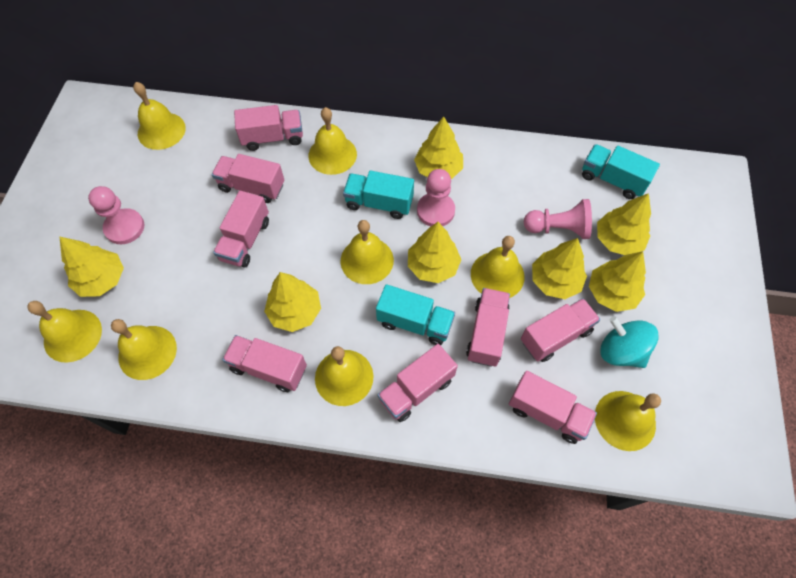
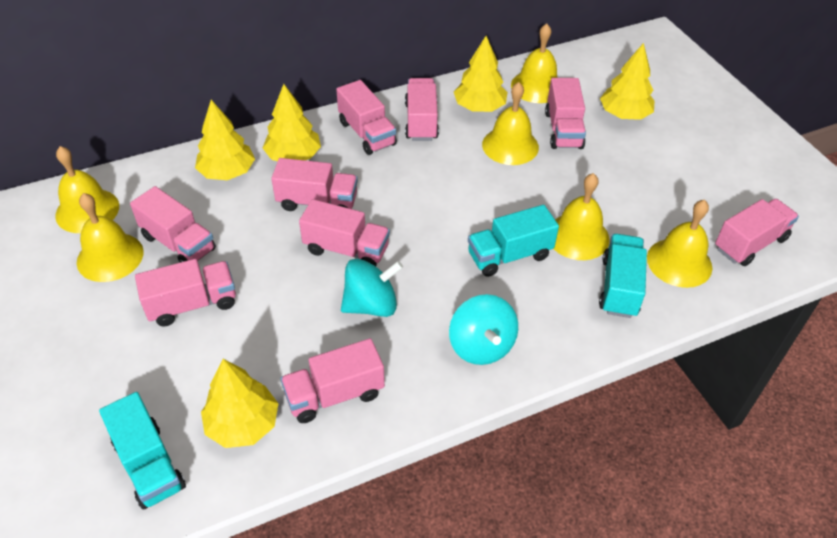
pink pawn: [88,186,144,244] [417,169,455,226] [524,199,592,239] = 3 -> none = 0
pink truck: [212,154,284,203] [213,191,269,267] [222,335,307,392] [234,105,303,151] [378,344,458,422] [466,288,510,367] [509,371,597,444] [521,298,600,362] = 8 -> [130,186,216,262] [135,259,236,327] [271,158,358,211] [280,338,385,423] [299,199,390,266] [336,80,397,155] [405,78,439,141] [545,78,586,149] [715,199,799,266] = 9
turquoise spinning top: [601,316,658,368] = 1 -> [341,259,403,317] [449,294,518,365] = 2
yellow bell: [28,301,102,363] [111,319,177,380] [133,82,186,150] [309,107,357,175] [315,346,374,406] [341,220,394,284] [471,236,525,298] [595,391,661,451] = 8 -> [55,146,119,233] [77,193,144,282] [482,82,539,165] [511,24,558,103] [554,173,610,260] [647,200,712,288] = 6
yellow tree: [59,236,124,297] [264,272,321,332] [408,222,461,283] [414,116,463,179] [532,238,587,299] [589,251,646,312] [597,193,651,255] = 7 -> [195,100,255,180] [201,359,279,448] [263,84,321,161] [454,36,508,112] [600,43,654,120] = 5

